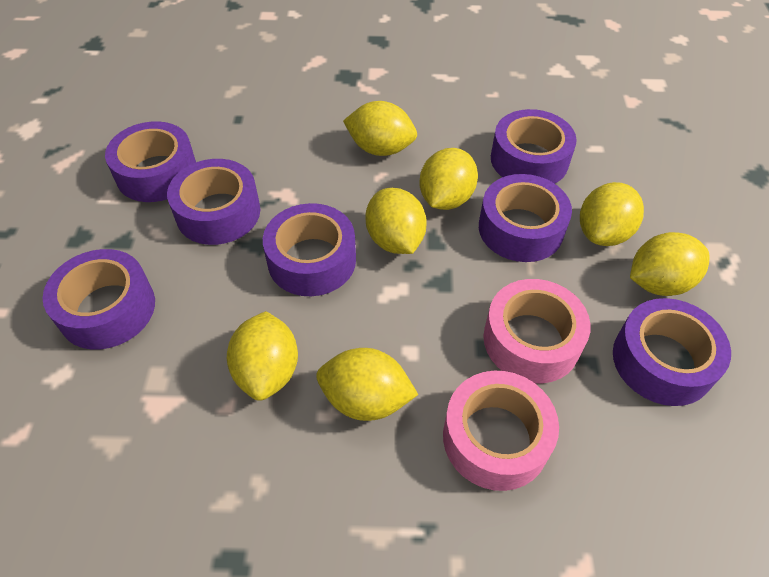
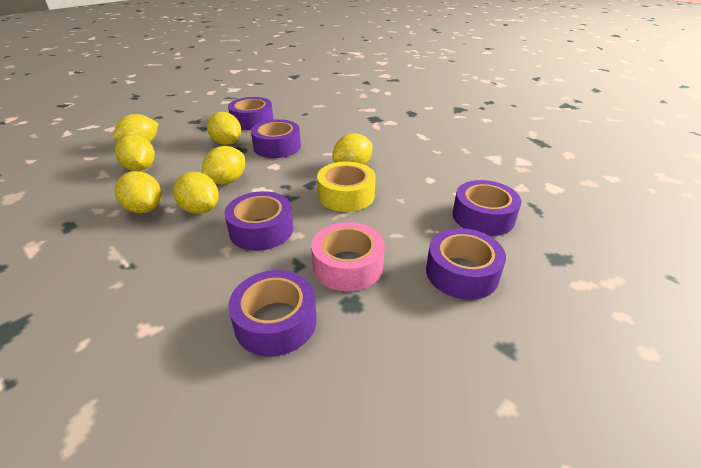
pink tape: [443,371,559,491] [483,279,591,383] = 2 -> [311,222,385,291] = 1
purple tape: [42,249,155,350] [105,121,196,202] [167,159,260,245] [263,203,356,296] [479,174,572,262] [491,109,577,183] [613,298,731,406] = 7 -> [224,191,293,251] [228,97,274,130] [228,270,317,356] [251,119,301,158] [426,228,506,300] [453,180,521,236] = 6
yellow tape: none = 0 -> [317,162,375,212] = 1

